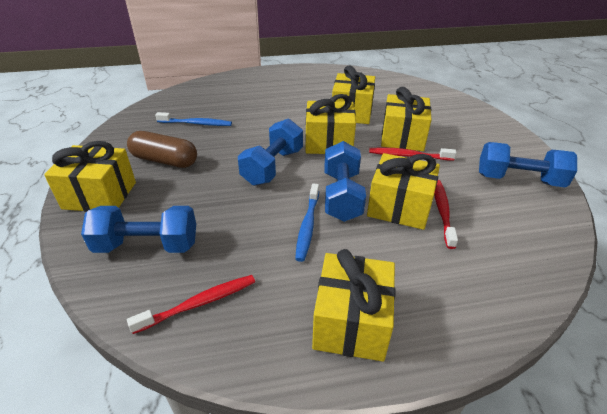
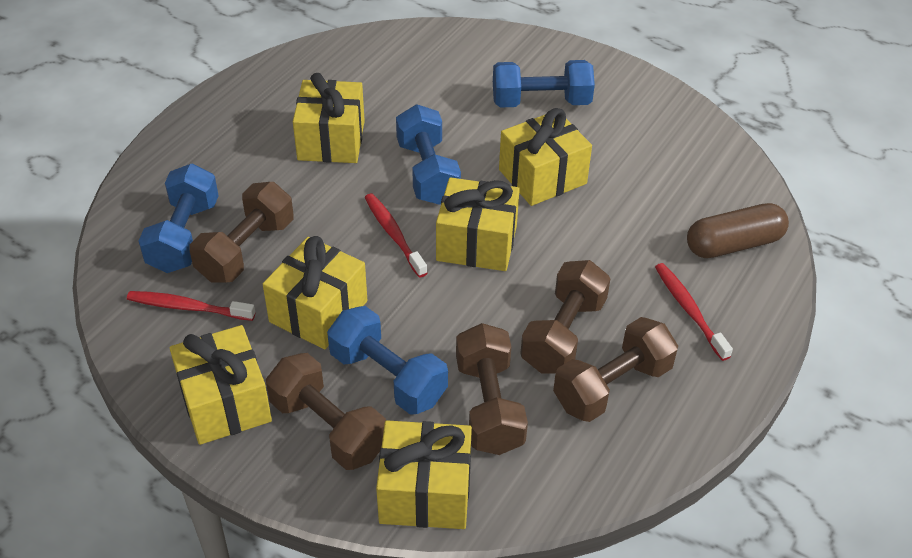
blue toothbrush: [155,112,232,126] [295,183,319,262] = 2 -> none = 0
brown dumbbell: none = 0 -> [189,182,293,283] [266,353,386,470] [456,323,528,455] [520,260,610,373] [553,317,678,422] = 5

